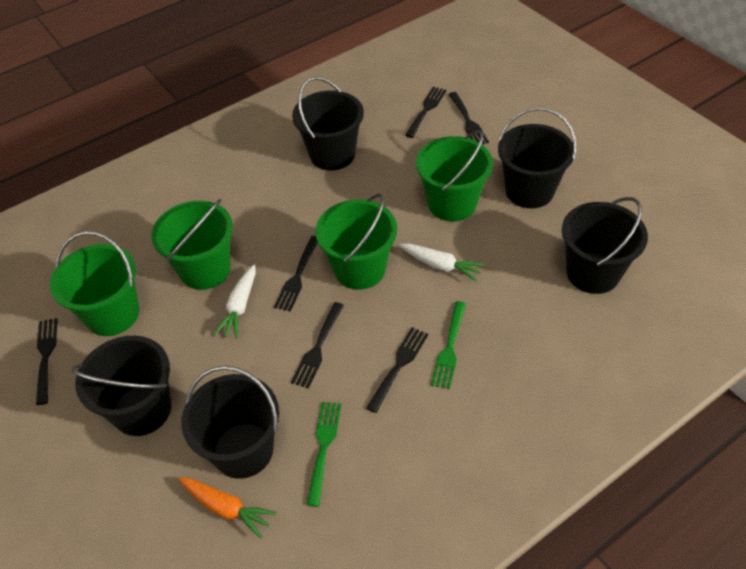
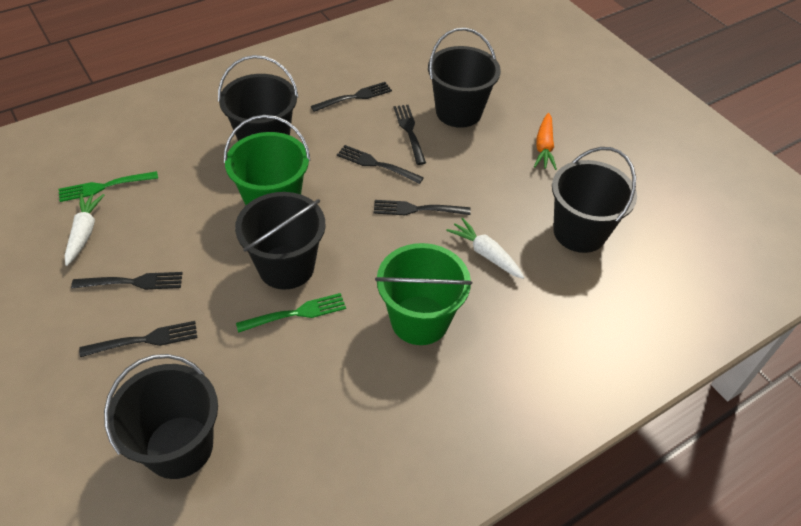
green bucket: [50,231,139,336] [151,199,233,290] [316,194,397,290] [416,130,493,221] = 4 -> [224,115,311,205] [375,243,472,345] = 2

